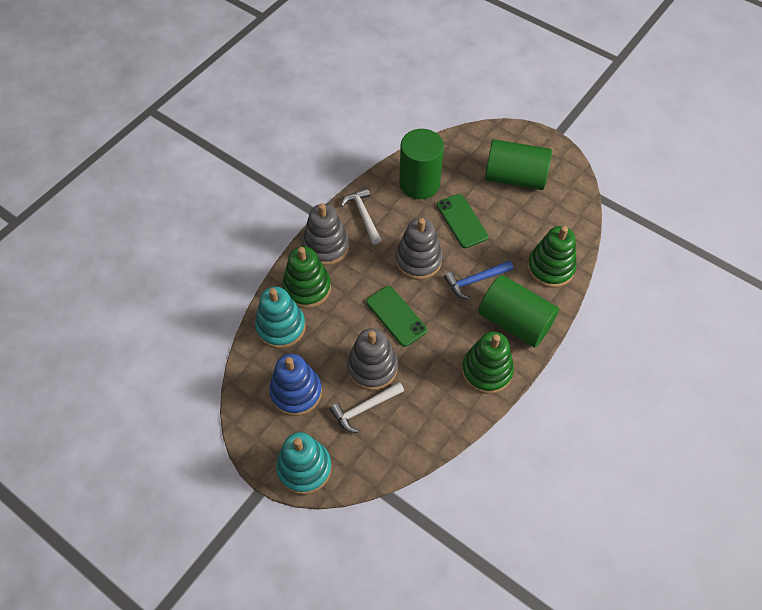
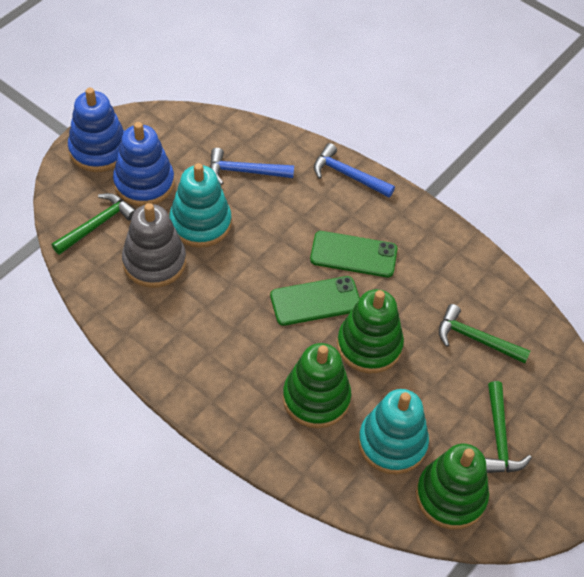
blue hammer: [444,260,513,299] = 1 -> [209,148,294,185] [314,143,395,197] = 2
blue stacking toy: [269,354,322,416] = 1 -> [68,88,125,172] [113,122,174,206] = 2
green cylinder: [399,129,444,199] [478,275,559,347] [485,139,552,190] = 3 -> none = 0
green hammer: none = 0 -> [52,193,136,255] [439,304,531,364] [485,381,532,473] = 3
grey stacking toy: [302,203,349,265] [347,328,398,390] [395,218,443,280] = 3 -> [122,203,186,288] = 1
white hammer: [330,382,404,433] [341,188,381,244] = 2 -> none = 0

